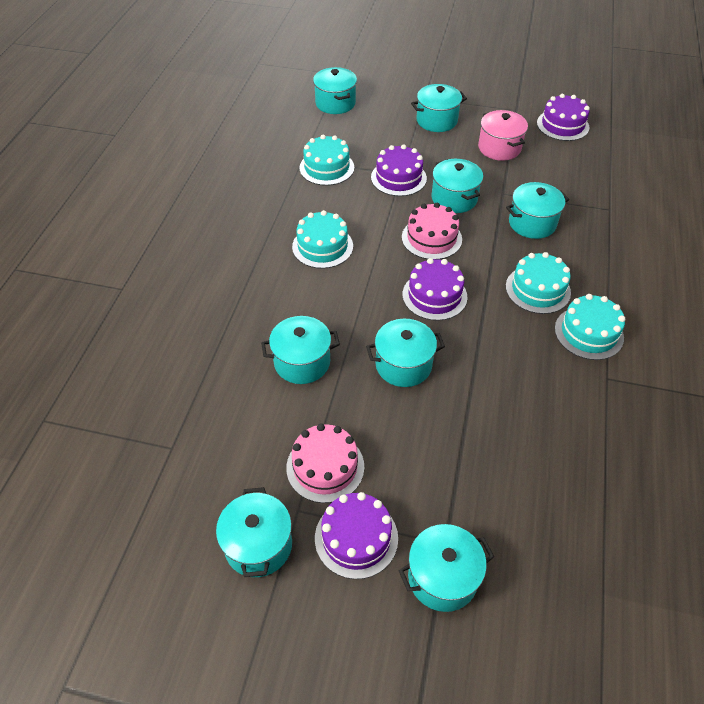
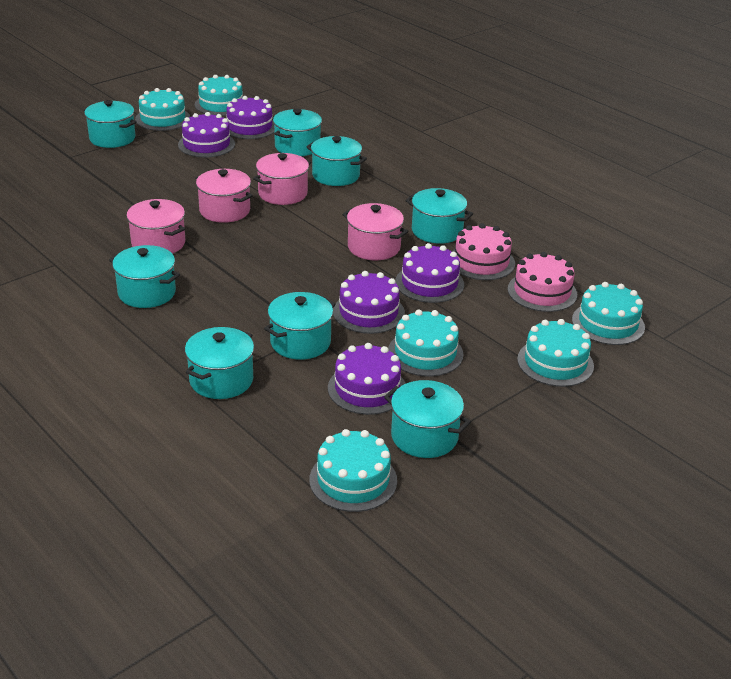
pink pot: [478,110,528,161] = 1 -> [126,199,185,254] [195,169,253,223] [253,153,311,205] [343,203,409,260] = 4
purple cake: [315,492,398,579] [371,144,427,196] [402,258,467,321] [537,94,590,141] = 4 -> [178,112,235,157] [226,96,274,139] [328,343,406,415] [333,271,405,334] [396,243,464,303] = 5
turquoise cake: [292,210,353,269] [299,135,354,186] [506,252,571,314] [555,294,625,360] = 4 -> [135,88,190,131] [195,75,243,116] [309,429,397,512] [388,310,464,376] [517,319,594,387] [572,282,645,345] = 6

